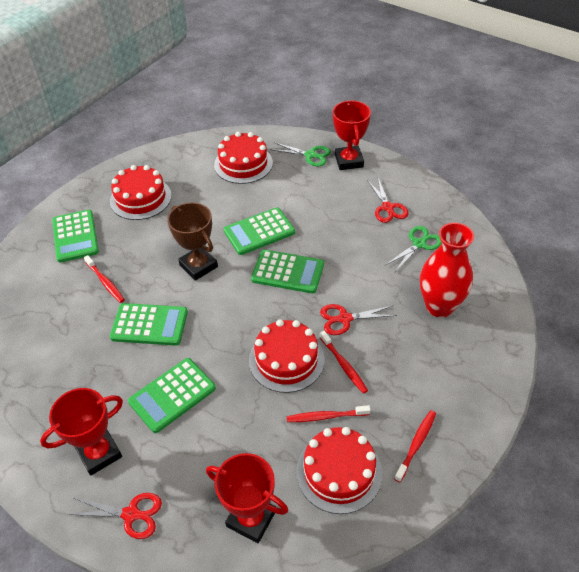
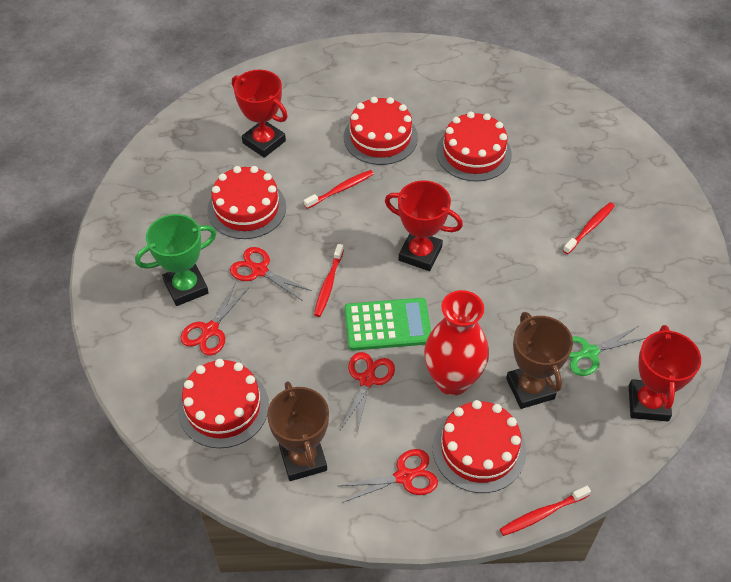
brown trophy: [167,202,218,281] = 1 -> [267,381,329,481] [506,312,573,409] = 2
green calculator: [52,210,99,263] [110,303,188,346] [128,358,216,433] [224,207,295,255] [251,250,324,294] = 5 -> [344,298,431,351] = 1
green scissors: [270,142,331,166] [386,226,442,272] = 2 -> [568,326,646,376] = 1
green trophy: none = 0 -> [135,214,217,306] = 1
red cake: [110,165,172,220] [214,132,273,184] [249,319,325,393] [296,427,382,514] = 4 -> [178,359,269,448] [207,166,286,239] [344,97,418,165] [433,400,526,493] [436,112,512,182] = 5
red scissors: [68,493,162,539] [320,304,397,335] [367,178,409,223] = 3 -> [180,282,249,356] [230,247,312,301] [338,449,438,503] [340,352,395,433] = 4

